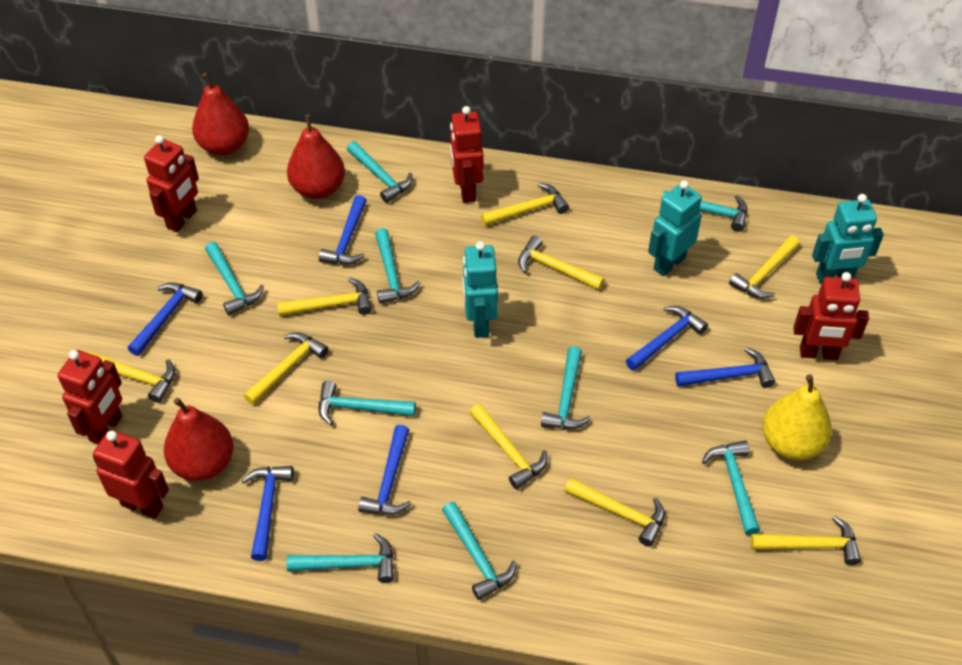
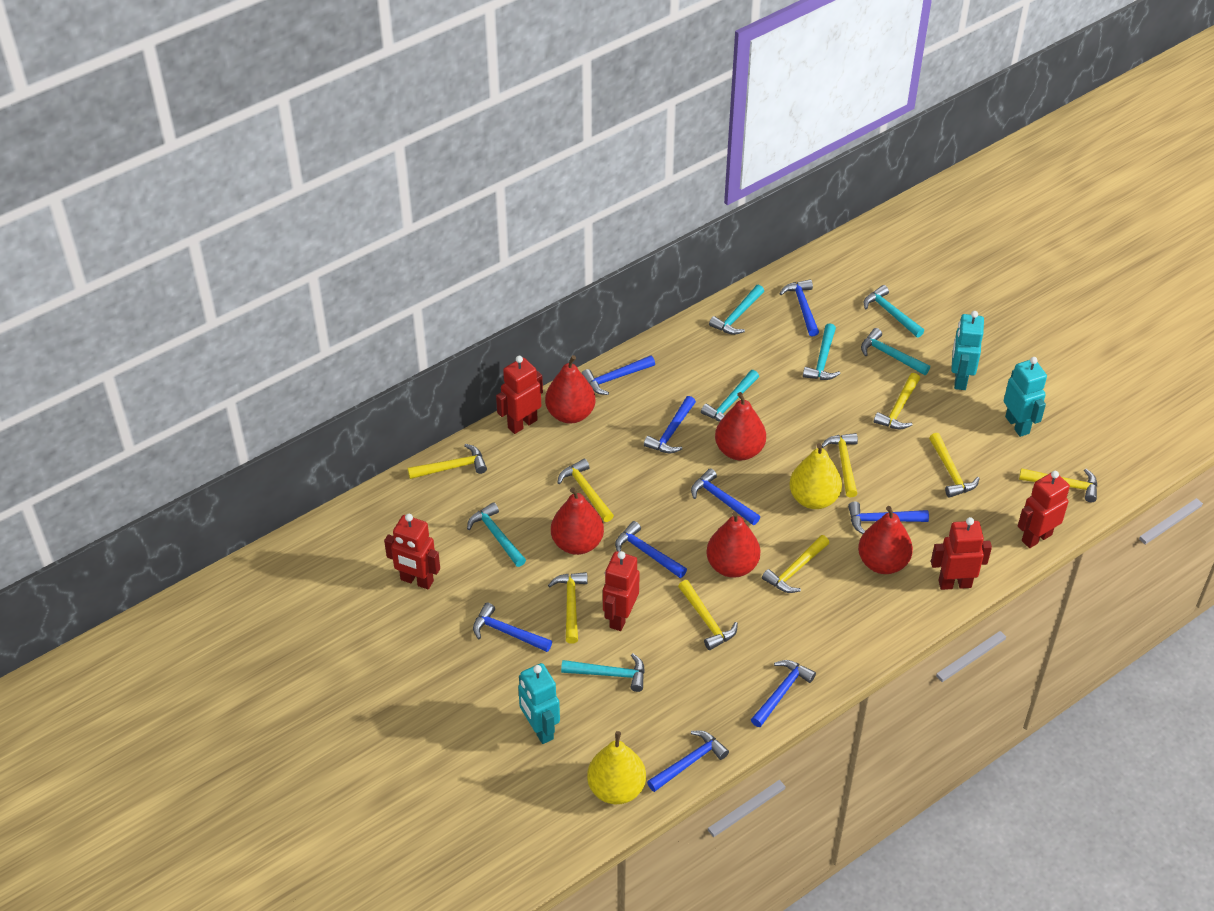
blue hammer: [128,282,203,356] [241,466,294,561] [319,195,367,264] [358,425,411,515] [626,306,708,371] [675,347,775,388] = 6 -> [473,602,552,652] [582,355,655,395] [615,521,687,578] [644,396,696,453] [647,730,729,792] [691,468,760,525] [751,660,816,727] [780,279,819,336] [848,501,929,534] = 9
red pear: [164,398,234,481] [192,73,249,156] [287,114,345,199] = 3 -> [545,355,596,424] [551,488,604,555] [706,511,760,578] [715,392,766,460] [858,506,913,574] = 5
turquoise hammer: [205,242,264,315] [286,533,394,583] [319,381,416,425] [347,141,413,203] [375,228,420,304] [442,502,517,600] [541,346,591,429] [662,190,747,232] [702,440,760,536] = 9 -> [467,502,526,567] [561,653,645,692] [701,370,759,422] [709,285,764,335] [803,323,841,380] [861,328,930,375] [864,285,924,338] = 7
yellow pear: [763,374,832,460] = 1 -> [587,731,646,804] [789,443,842,509] = 2

